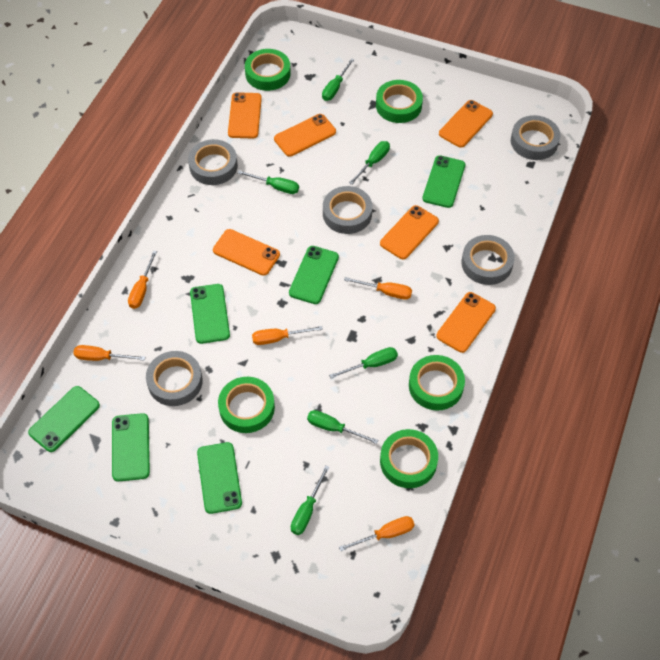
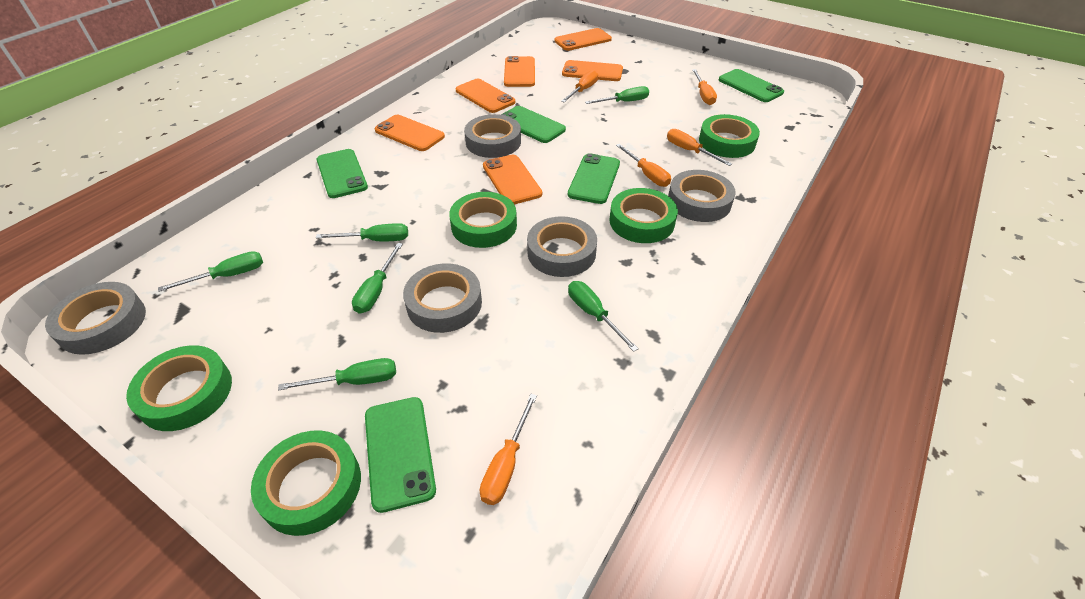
green phone: [28,386,100,452] [112,413,150,482] [190,284,230,344] [197,442,242,514] [289,246,339,304] [422,155,465,208] = 6 -> [316,149,368,198] [365,397,436,513] [501,106,566,143] [568,153,620,204] [719,69,784,102] = 5

